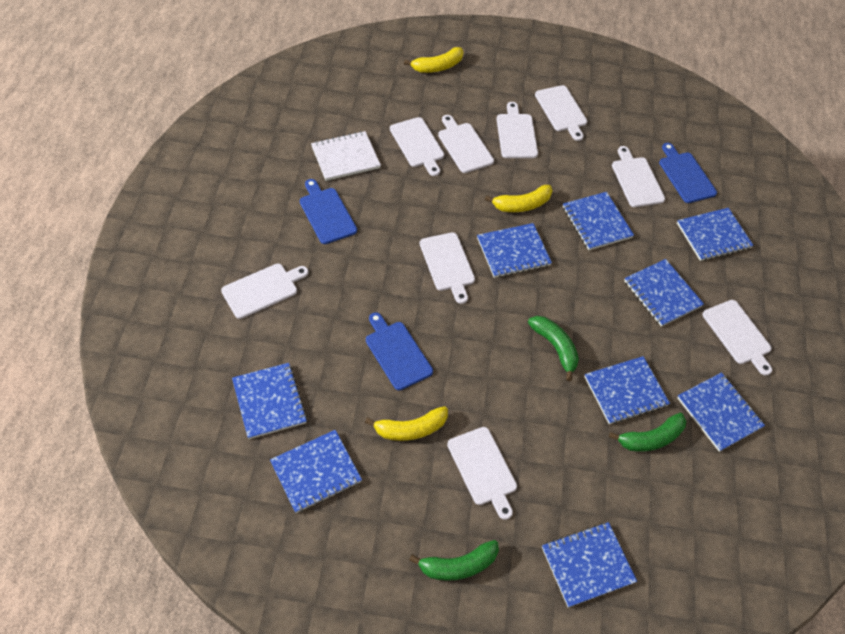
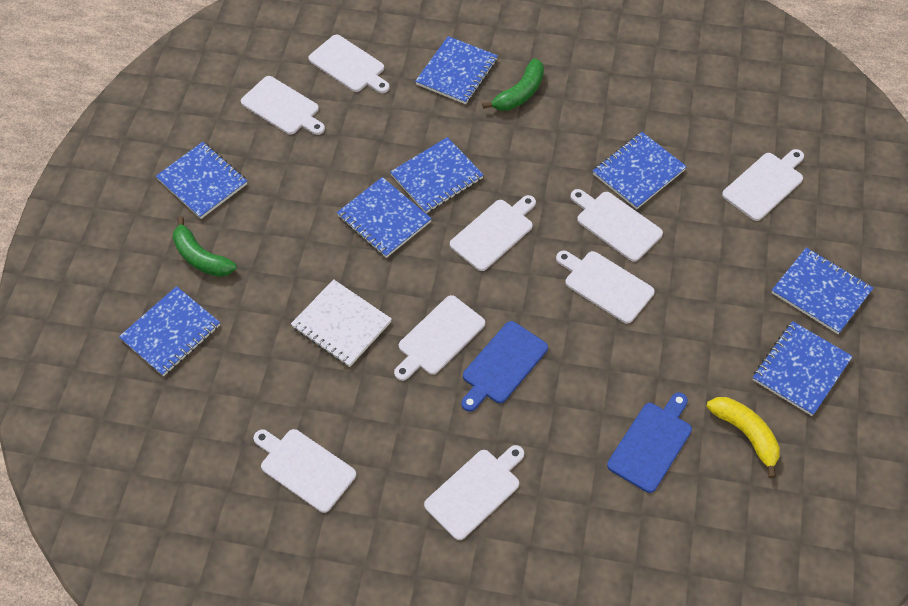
blue cutting board: [300,179,357,244] [366,312,433,390] [659,143,717,203] = 3 -> [461,321,548,412] [607,393,692,493] = 2
blue notebook: [232,363,307,439] [270,430,362,513] [477,223,552,278] [542,522,637,607] [563,192,634,250] [585,356,670,424] [624,259,704,327] [677,208,754,261] [677,372,765,452] = 9 -> [119,286,220,376] [156,142,247,219] [337,177,432,258] [390,137,484,213] [415,36,498,104] [593,132,687,209] [752,321,853,416] [771,247,873,334] = 8
green banana: [409,540,499,581] [528,316,579,381] [609,413,686,452] = 3 -> [172,216,237,277] [482,58,544,111] = 2
yellow banana: [365,406,448,441] [404,47,463,73] [485,185,553,212] = 3 -> [707,397,780,478] = 1

